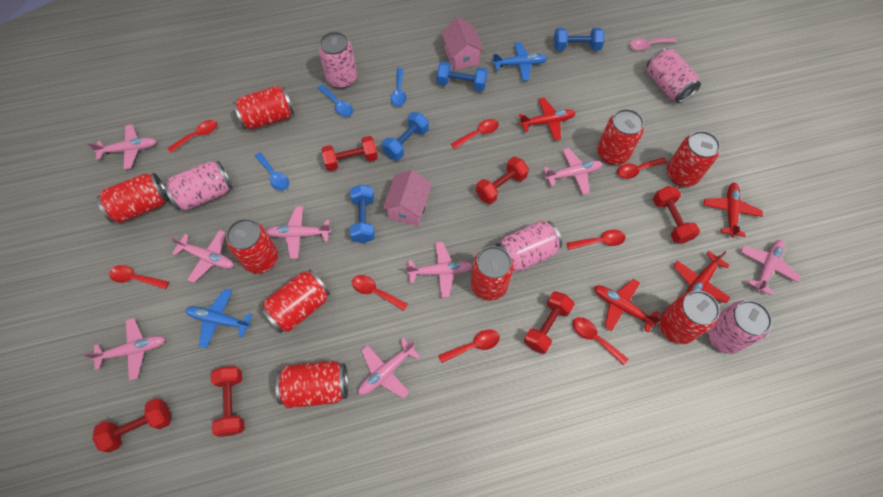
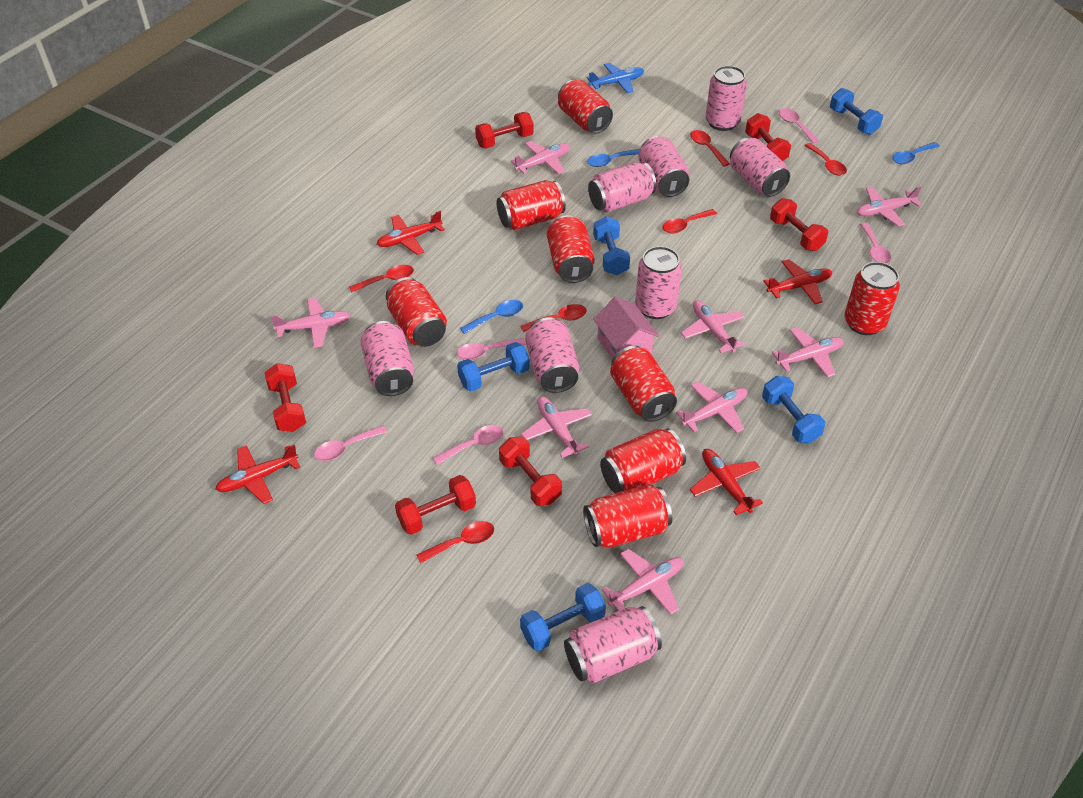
blue dumbbell: [350,184,375,243] [382,112,429,160] [437,61,488,91] [554,28,605,51] = 4 -> [457,342,530,391] [520,583,606,651] [593,216,630,275] [762,376,825,443] [830,88,883,135] = 5
blue plane: [186,289,252,349] [492,42,547,81] = 2 -> [587,63,644,93] = 1
pink can: [164,161,233,211] [319,32,357,89] [496,220,562,272] [647,48,701,103] [706,300,772,354] = 5 -> [360,321,415,396] [525,317,579,393] [564,606,662,684] [588,162,656,212] [635,246,682,319] [638,136,690,197] [705,66,747,131] [730,138,790,197] = 8
pink house: [382,170,432,226] [441,17,484,70] = 2 -> [593,297,659,359] = 1
pink spoon: [629,37,676,50] = 1 -> [314,425,387,461] [433,425,503,465] [457,338,526,360] [779,108,819,144] [860,223,891,264] = 5
red can: [97,173,169,223] [226,219,278,274] [233,85,294,130] [260,269,330,333] [275,361,348,408] [471,246,514,301] [597,109,644,165] [659,291,720,344] [667,131,720,187] = 9 -> [386,277,447,347] [497,180,566,230] [547,215,595,283] [558,79,613,134] [583,484,672,548] [600,428,686,493] [610,346,677,422] [844,262,900,335] = 8
red spoon: [109,265,169,289] [167,120,217,153] [352,275,408,311] [438,330,500,363] [451,119,499,149] [567,230,625,250] [573,317,628,365] [617,157,668,179] = 8 -> [349,265,414,293] [417,521,494,563] [520,304,587,332] [662,209,717,233] [690,130,730,166] [804,143,847,176] = 6

